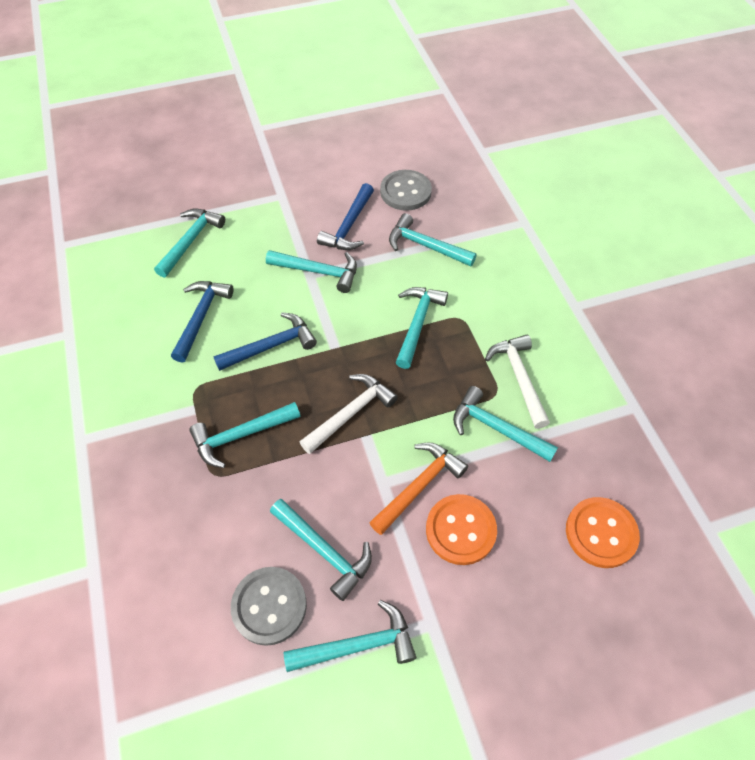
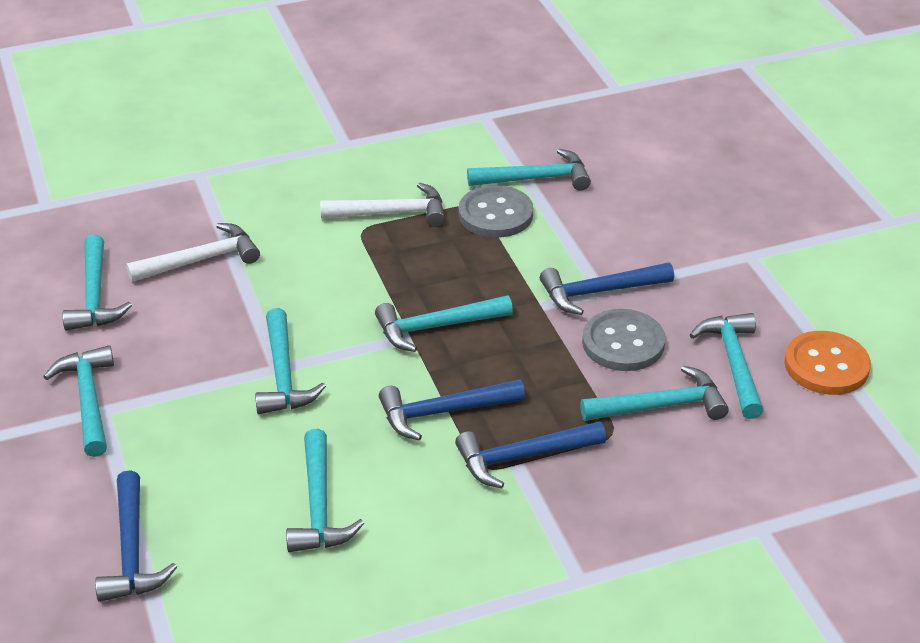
blue hammer: [171,281,234,363] [213,313,317,371] [317,183,374,250] = 3 -> [95,470,177,602] [379,380,525,441] [455,421,606,488] [540,263,674,315] = 4
orange button: [426,494,497,565] [566,497,640,568] = 2 -> [784,331,871,395] = 1
orange hammer: [369,442,468,535] = 1 -> none = 0

